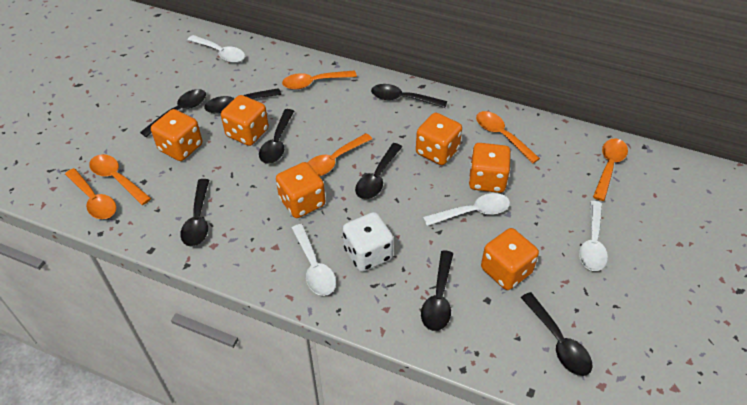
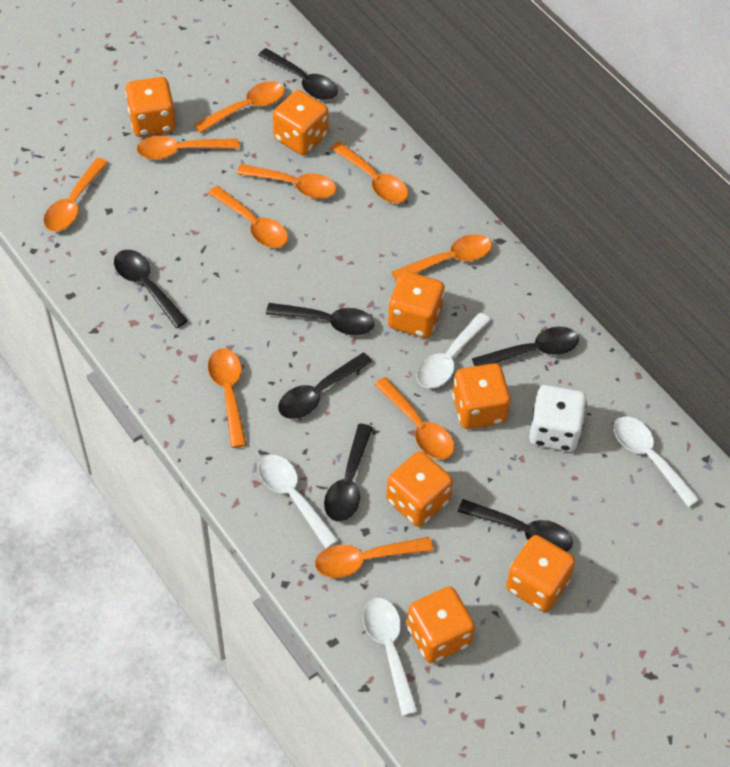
black spoon: [140,89,206,137] [180,179,209,247] [204,88,281,114] [259,109,294,164] [355,143,402,199] [371,84,447,108] [421,251,453,331] [521,292,592,376] = 8 -> [114,250,188,328] [258,48,338,100] [266,303,374,336] [278,353,372,419] [324,424,373,522] [458,499,573,552] [472,327,579,366] = 7
orange dice: [151,109,202,161] [221,95,269,146] [276,162,325,218] [416,113,462,165] [469,143,511,193] [481,228,539,290] = 6 -> [125,77,176,137] [273,90,328,155] [386,451,453,527] [388,271,444,338] [407,586,475,663] [452,363,511,429] [506,535,575,612] = 7
orange spoon: [65,168,116,219] [89,154,151,205] [282,70,357,90] [308,133,372,176] [476,111,540,164] [593,138,628,201] = 6 -> [44,158,108,231] [136,136,239,160] [194,81,284,133] [208,186,288,248] [208,349,246,448] [236,164,336,199] [315,537,433,578] [330,141,408,203] [374,377,454,459] [392,234,492,282] = 10

